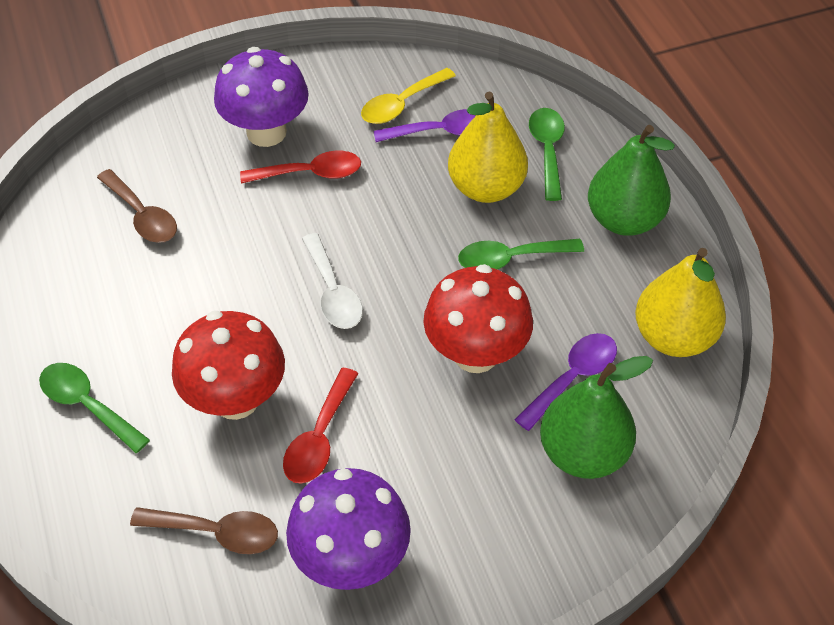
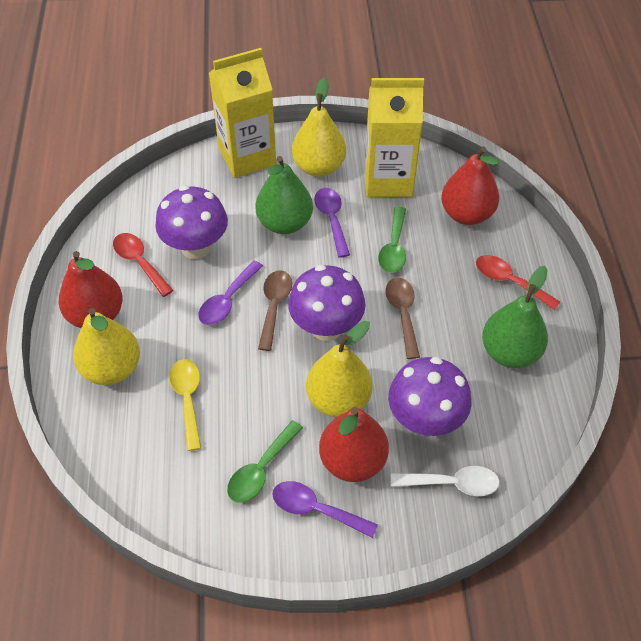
green spoon: [39,363,150,453] [458,239,584,269] [529,108,565,201] = 3 -> [227,420,303,502] [378,206,406,273] = 2
purple mushroom: [214,47,309,147] [286,468,411,590] = 2 -> [155,185,228,259] [288,265,366,341] [388,357,472,436] = 3
purple spoon: [374,109,476,142] [514,333,617,431] = 2 -> [198,260,263,325] [272,481,378,538] [314,188,350,258] = 3
red mushroom: [172,311,285,420] [423,264,533,373] = 2 -> none = 0
red pear: none = 0 -> [59,251,123,328] [319,407,389,482] [441,147,499,225] = 3
yellow carton: none = 0 -> [209,48,276,178] [365,78,424,197] = 2
yellow pear: [448,92,528,203] [635,248,726,357] = 2 -> [73,308,140,385] [292,77,346,177] [306,321,373,417] = 3

